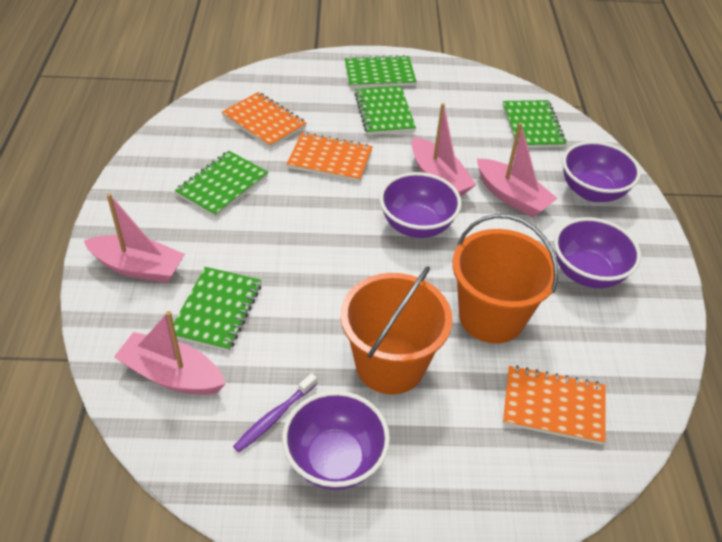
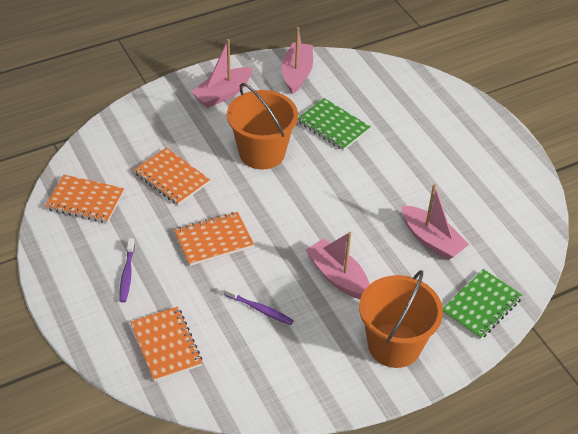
green notebook: [174,267,261,352] [175,151,268,217] [345,55,417,88] [355,86,416,135] [503,100,566,148] = 5 -> [298,98,371,151] [443,269,523,340] = 2
orange notebook: [222,92,306,148] [287,132,373,182] [503,365,606,445] = 3 -> [45,175,124,223] [131,307,203,382] [134,148,210,205] [174,212,254,266] = 4
purple bowl: [282,391,390,490] [380,172,462,238] [554,217,641,288] [562,141,641,202] = 4 -> none = 0
purple toothbrush: [233,373,317,452] = 1 -> [119,238,135,302] [224,286,294,325] = 2

